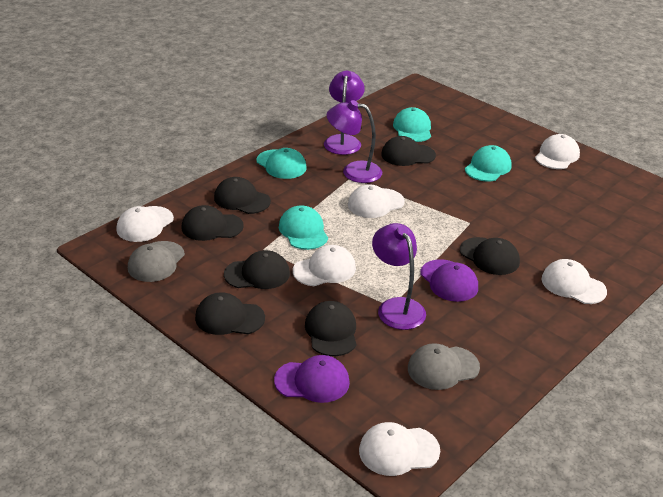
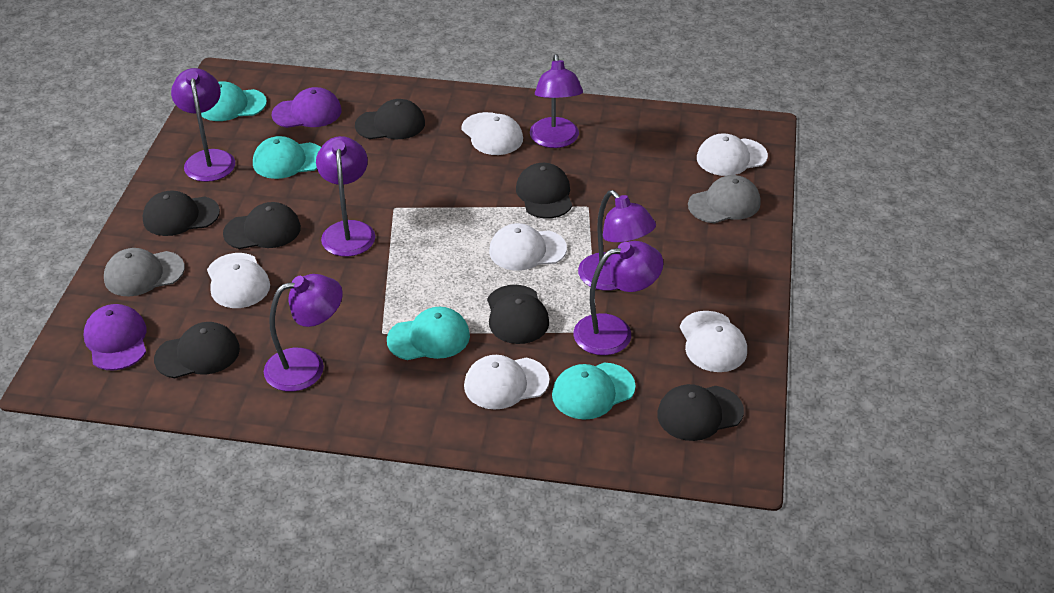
purple lamp: [324,71,365,155] [327,100,382,183] [372,223,426,330] = 3 -> [171,68,235,182] [264,274,343,392] [316,136,375,257] [530,54,583,148] [573,241,664,355] [578,190,656,291] = 6

